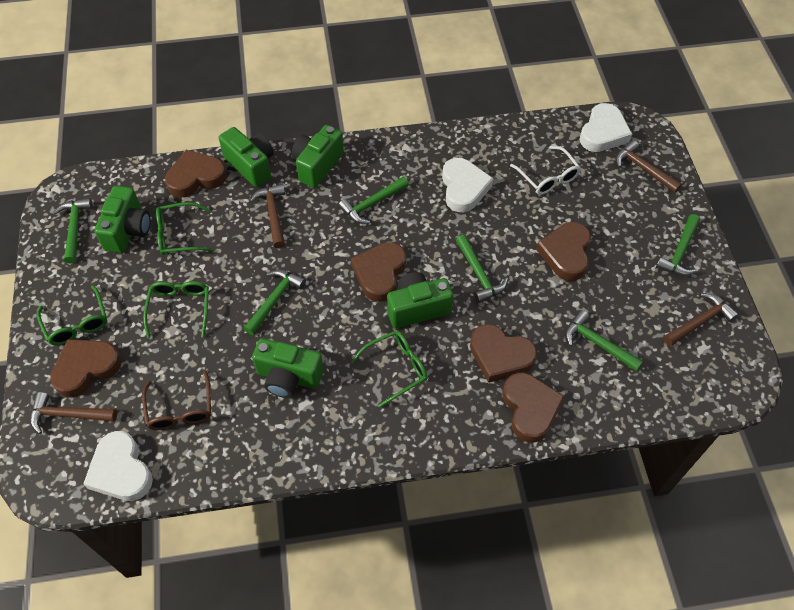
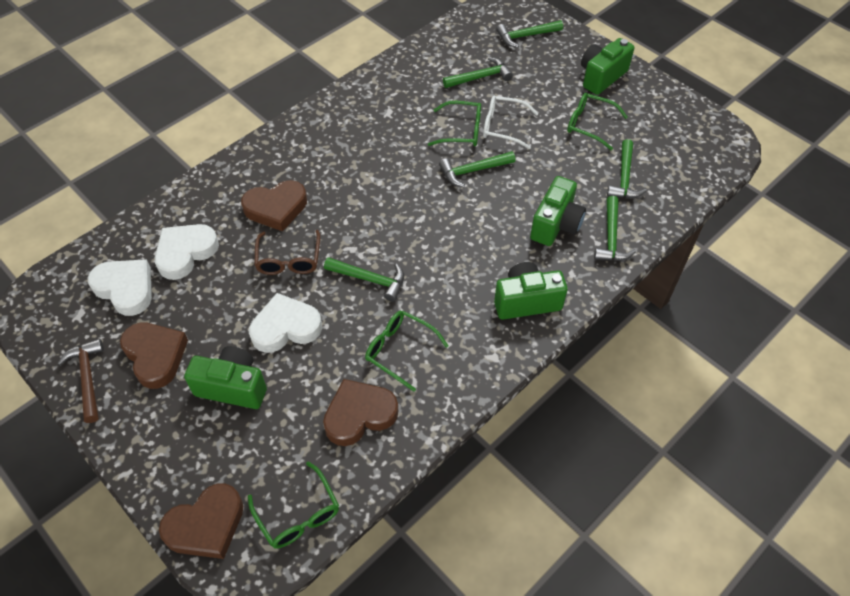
brown hammer: [30,392,117,434] [249,184,285,248] [616,140,682,193] [663,293,739,346] = 4 -> [58,339,104,423] = 1
brown heart: [50,339,122,398] [165,150,227,198] [351,242,406,302] [470,324,537,383] [502,373,565,442] [536,222,591,281] = 6 -> [120,322,188,389] [159,483,243,559] [241,180,307,232] [323,379,398,446] = 4
green camera: [94,186,150,253] [219,127,274,187] [252,338,324,398] [292,125,344,188] [387,272,453,328] = 5 -> [184,346,267,409] [494,262,568,320] [530,176,586,246] [581,38,634,95] = 4

